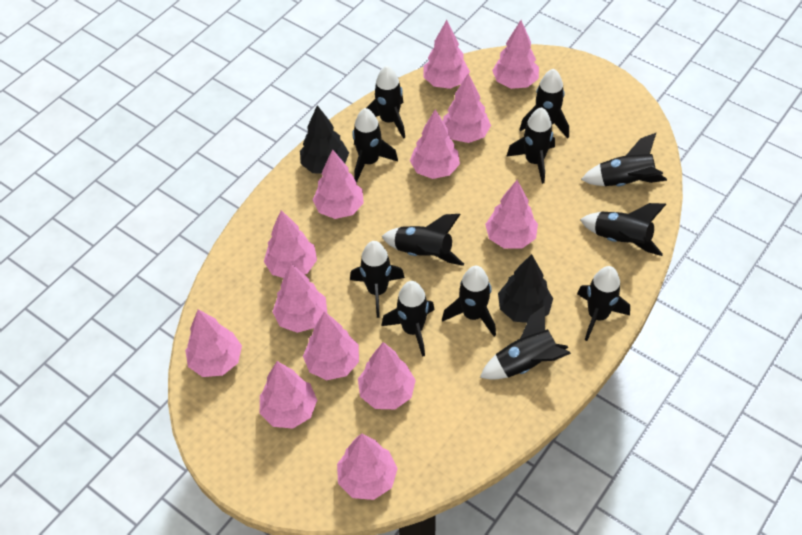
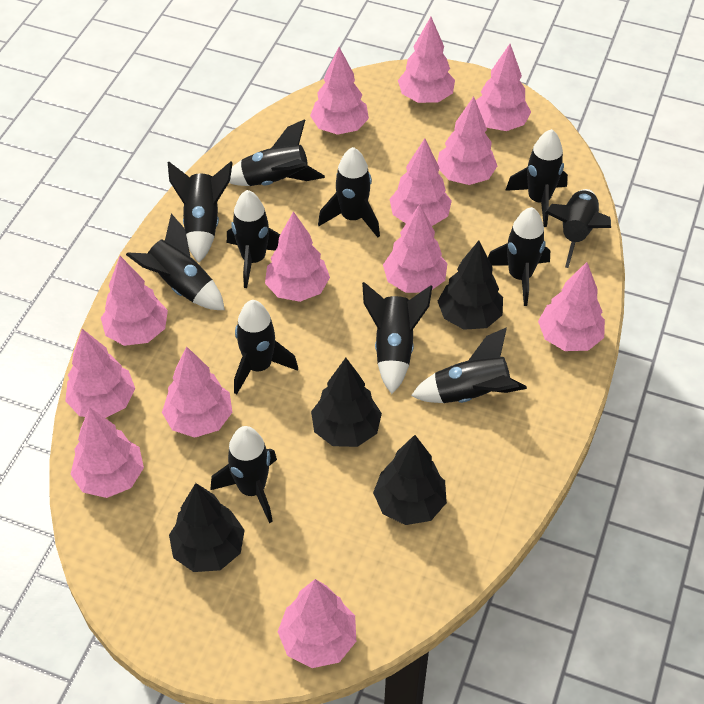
black tree: [300,105,349,174] [498,254,553,323] = 2 -> [169,483,245,572] [311,358,382,447] [373,435,447,525] [438,240,503,330] = 4

